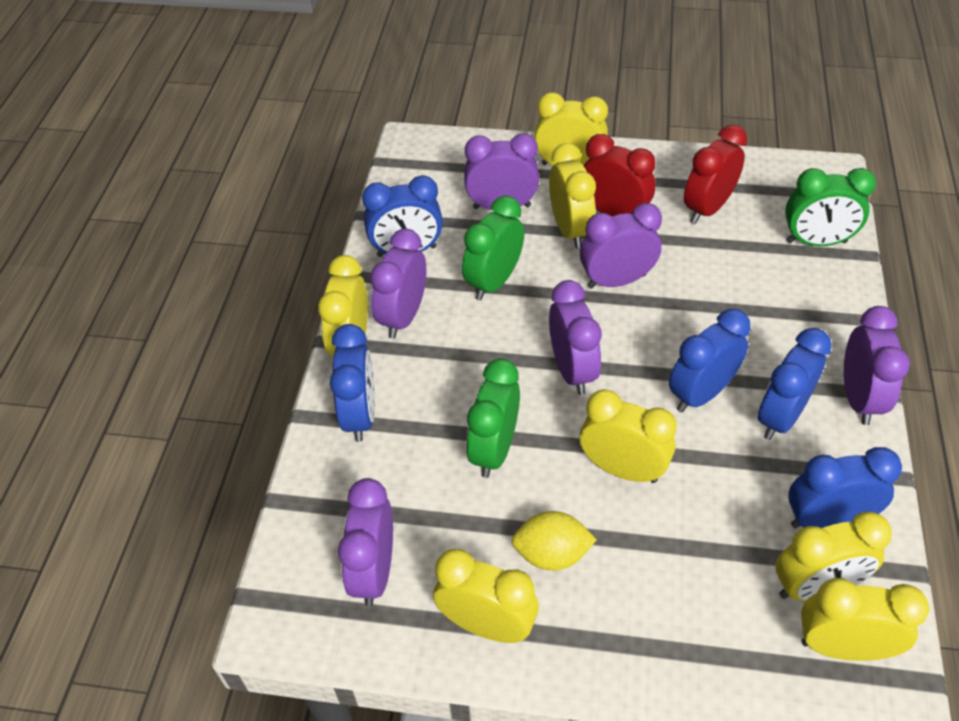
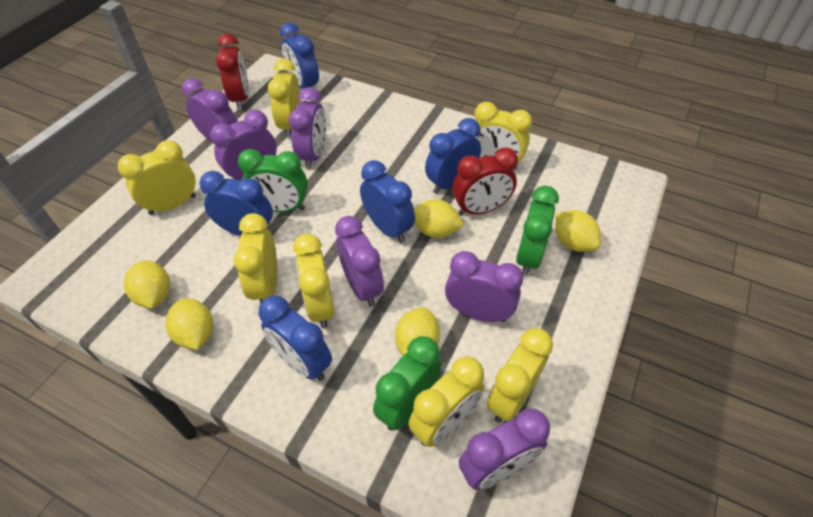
yellow lemon: [511,511,597,571] = 1 -> [124,260,170,308] [165,298,213,350] [395,307,440,356] [414,199,464,238] [556,210,601,252] = 5

